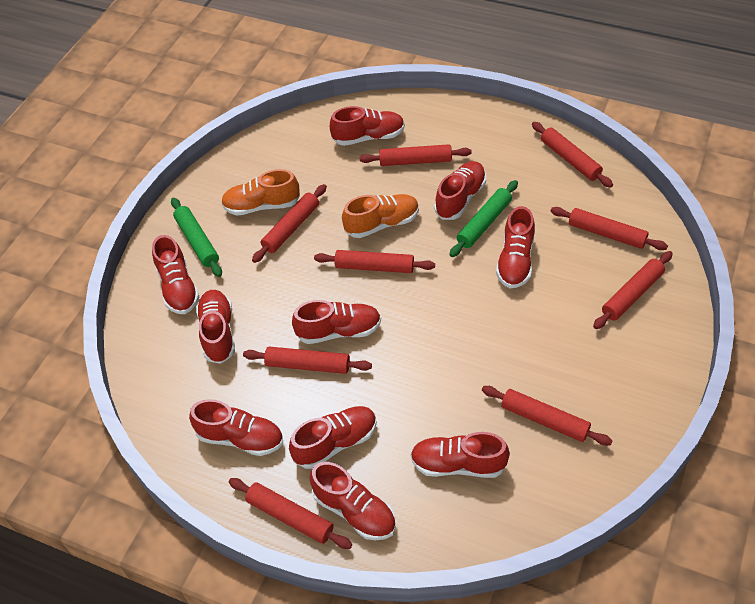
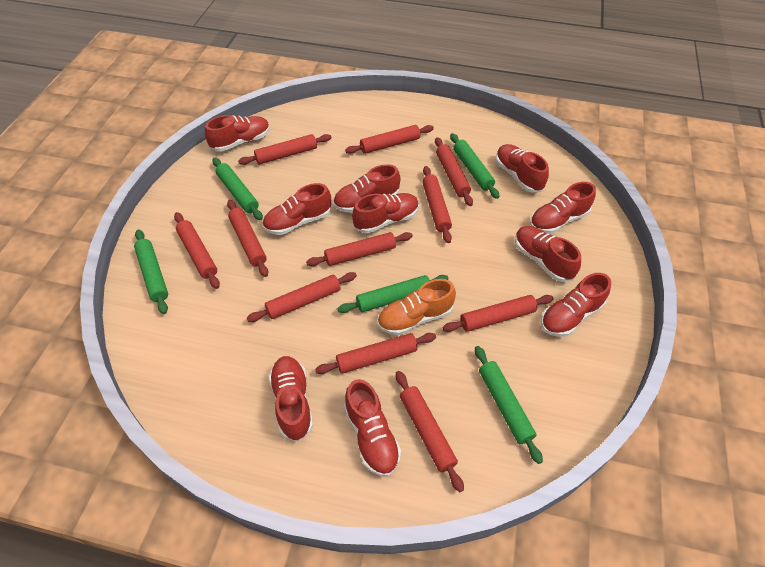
green rolling pin: [171,198,222,277] [449,180,518,257] = 2 -> [134,229,168,314] [213,158,263,220] [337,275,449,313] [450,133,499,199] [475,346,543,464] = 5
orange shoe: [221,169,300,216] [342,194,419,238] = 2 -> [377,279,456,336] = 1
red rolling pin: [229,478,352,549] [243,347,372,374] [252,184,327,263] [314,250,435,273] [360,144,472,166] [482,386,612,446] [532,122,613,188] [551,207,668,250] [593,251,673,329] = 9 -> [174,212,220,289] [227,200,268,277] [238,134,332,165] [247,272,357,322] [306,232,413,266] [315,333,436,374] [345,125,434,154] [396,371,464,492] [422,166,452,243] [435,137,473,206] [442,295,553,332] = 11

